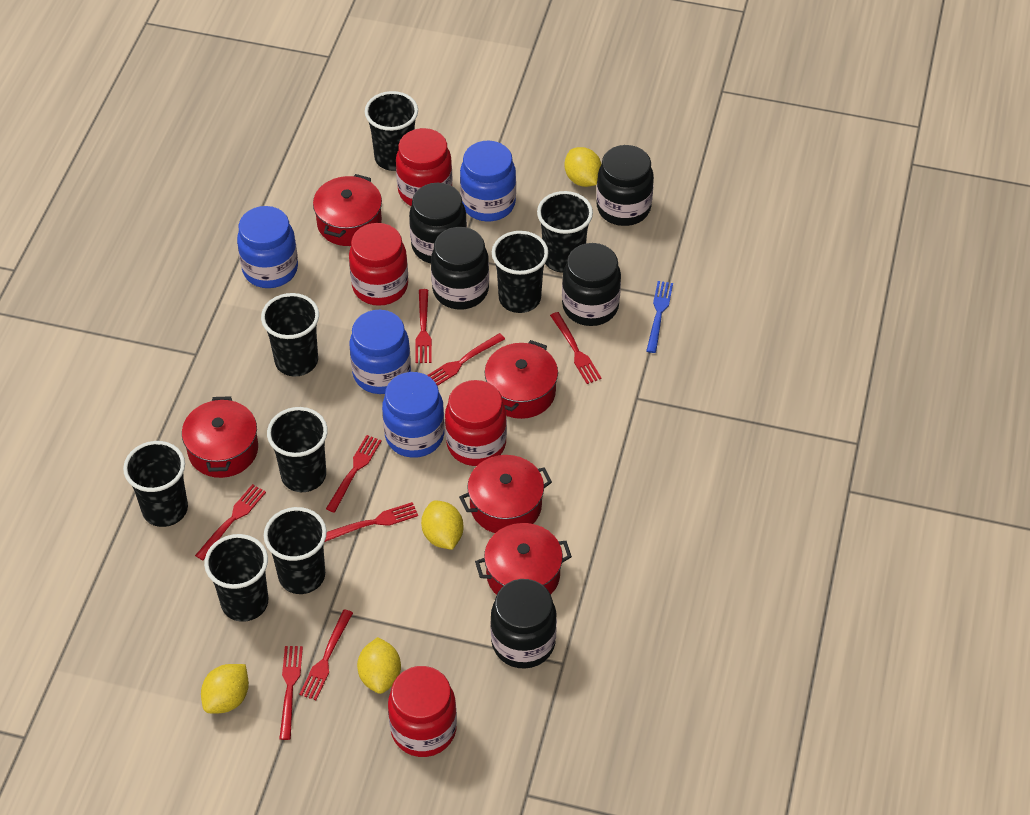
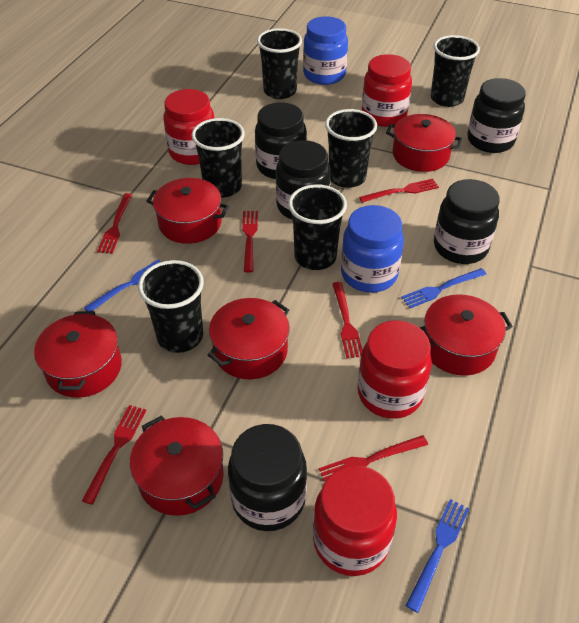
black cup: [123,441,188,527] [204,534,268,622] [261,293,319,376] [264,507,327,594] [267,407,328,492] [365,91,418,171] [492,231,548,313] [537,191,593,273] = 8 -> [138,260,204,353] [192,118,245,198] [257,28,302,99] [288,184,347,270] [325,109,377,188] [431,35,480,107] = 6
blue fork: [646,281,673,353] = 1 -> [84,259,160,311] [401,268,487,308] [406,499,470,613] = 3
blue jar: [237,206,298,288] [350,310,411,394] [382,372,445,458] [460,141,516,222] = 4 -> [303,17,348,85] [341,205,404,293] = 2
red fork: [195,484,266,560] [279,646,303,740] [300,609,353,700] [325,502,418,542] [326,435,382,513] [415,289,432,363] [427,333,505,386] [550,312,601,384] = 8 -> [82,405,146,505] [97,193,132,254] [242,211,258,272] [319,435,428,481] [332,282,362,358] [359,179,439,203] = 6
red pot: [182,396,258,478] [313,174,382,246] [459,455,552,533] [475,523,572,595] [485,340,558,419] = 5 -> [34,311,122,398] [130,416,224,516] [147,178,229,244] [208,298,290,379] [386,114,462,172] [420,294,513,376] = 6
yellow lemon: [201,664,249,713] [357,637,401,694] [421,500,463,550] [565,147,602,187] = 4 -> none = 0

